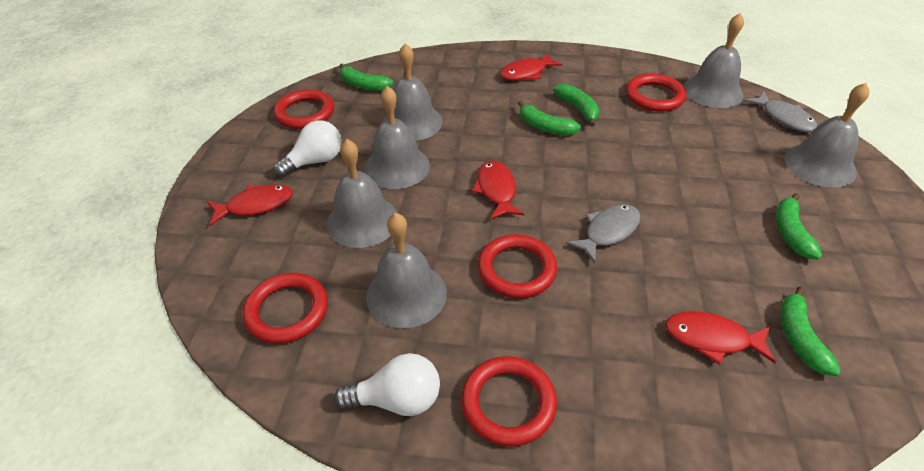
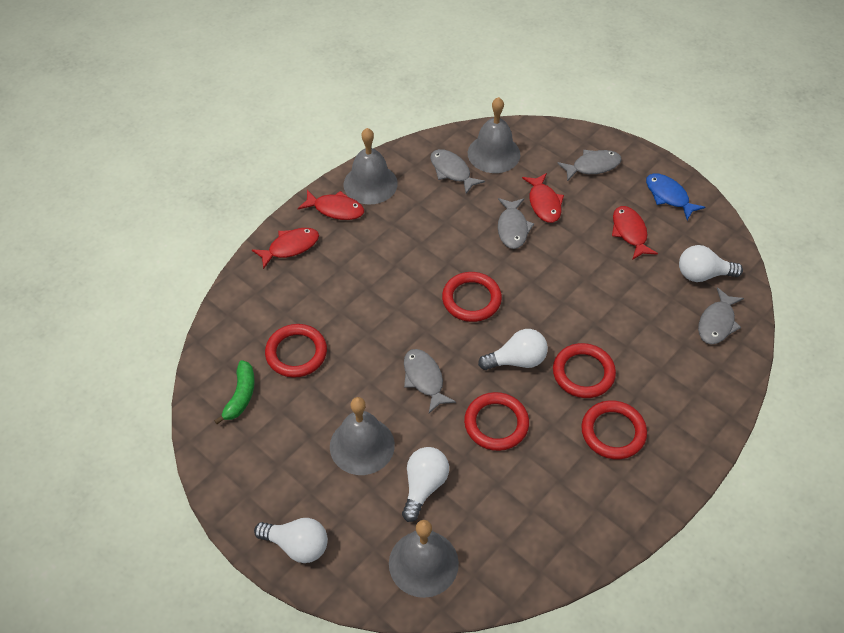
blue fish: none = 0 -> [646,173,705,220] = 1
green banana: [340,63,394,91] [518,101,581,136] [553,84,599,127] [776,193,822,259] [780,286,841,376] = 5 -> [214,360,255,424] = 1
grey bell: [327,139,398,248] [364,86,430,189] [366,213,447,328] [383,43,443,141] [684,13,744,108] [784,83,870,188] = 6 -> [330,397,395,475] [344,128,398,204] [389,520,459,598] [468,97,520,173] = 4
grey fish: [566,204,641,264] [745,92,818,132] = 2 -> [404,349,456,413] [430,149,485,194] [498,198,534,249] [557,150,622,181] [698,287,744,344] = 5
white light bulb: [273,120,342,177] [334,353,440,416] = 2 -> [254,518,328,563] [402,447,449,522] [478,329,548,370] [679,245,743,282] = 4

